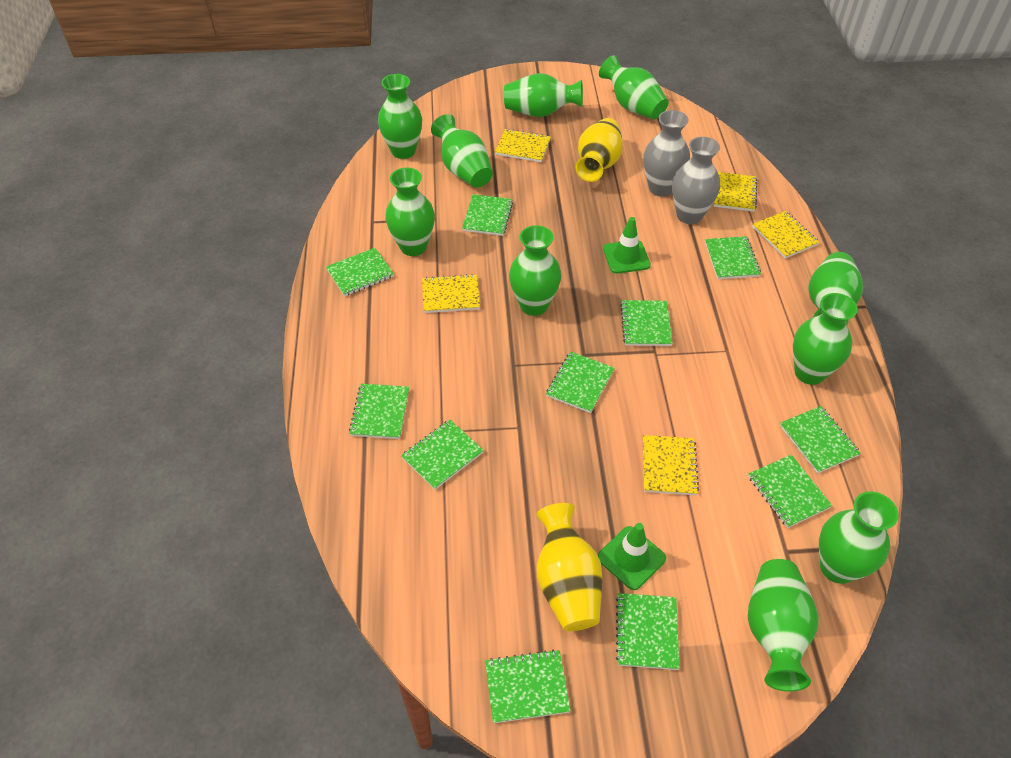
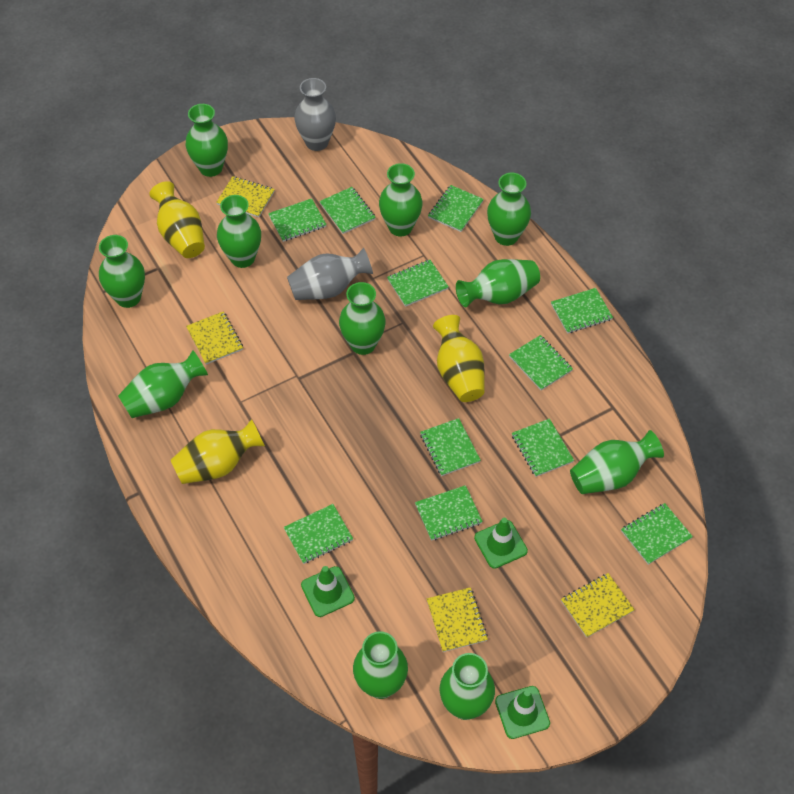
green traffic cone: [598,523,666,590] [603,217,651,274] = 2 -> [301,566,355,617] [474,518,528,569] [495,686,550,739] = 3
green vase: [378,74,422,159] [385,168,435,256] [431,114,493,188] [504,73,583,117] [509,225,561,316] [599,55,669,119] [748,559,819,692] [793,293,858,385] [808,252,863,325] [819,492,899,584] = 10 -> [99,235,145,308] [118,351,208,418] [185,104,228,177] [217,195,261,268] [339,282,386,355] [353,631,408,699] [379,163,423,236] [440,653,495,720] [456,259,540,307] [487,173,531,246] [570,430,664,494] = 11
yellow notebook: [422,274,480,313] [495,129,551,162] [643,435,699,495] [714,172,757,212] [752,211,819,258] = 5 -> [186,311,243,365] [216,176,275,217] [427,587,488,652] [561,573,635,638] = 4
yellow vase: [536,503,602,631] [575,118,623,182] = 2 -> [149,181,205,258] [171,419,265,484] [433,315,485,402] = 3

